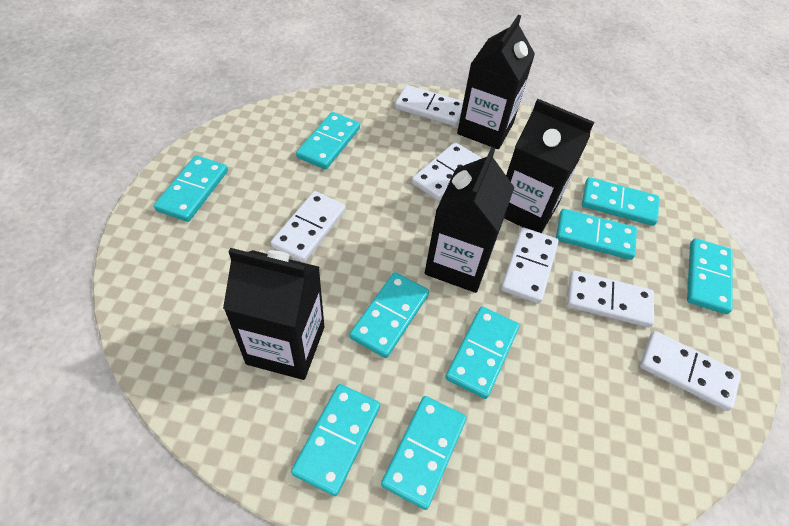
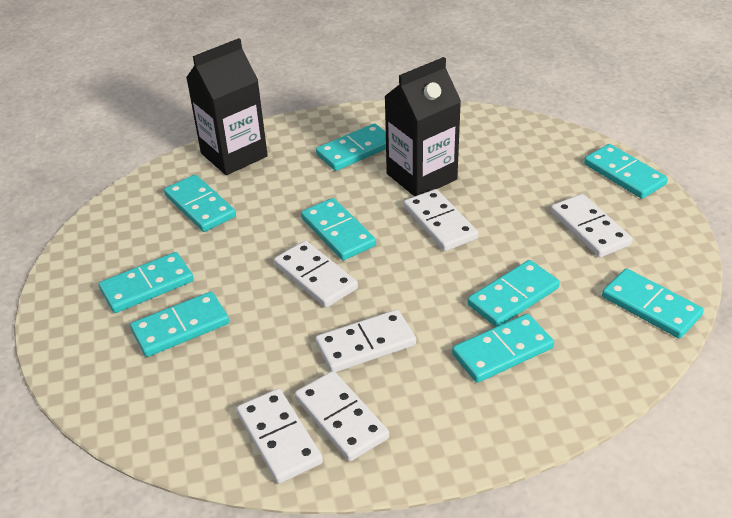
black carton: [223,248,324,380] [425,147,515,293] [457,15,535,149] [504,99,594,233] = 4 -> [186,38,268,175] [384,57,461,196] = 2

